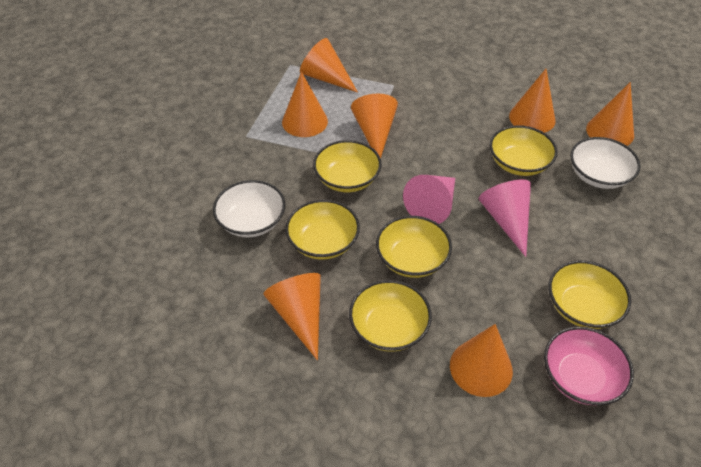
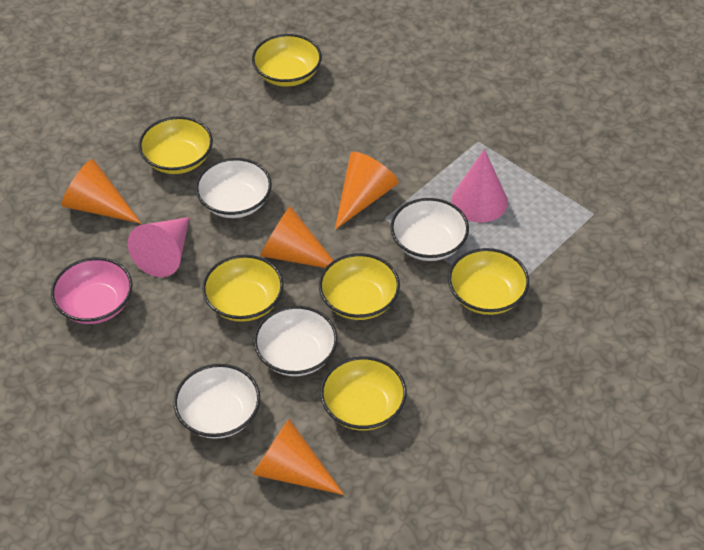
orange cone: [263,273,321,360] [282,71,328,137] [300,38,358,93] [351,94,398,159] [450,324,513,397] [509,69,555,133] [586,82,634,146] = 7 -> [62,159,141,223] [252,419,344,495] [260,206,334,268] [335,152,398,230] = 4
white bowl: [213,180,286,237] [570,137,641,189] = 2 -> [174,364,260,439] [195,158,272,218] [254,306,338,376] [390,198,469,261] = 4

